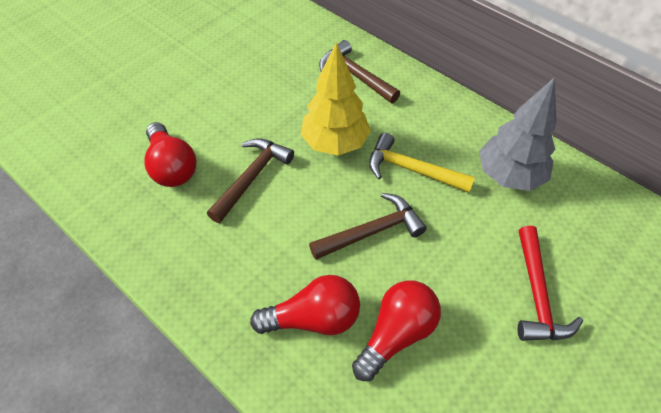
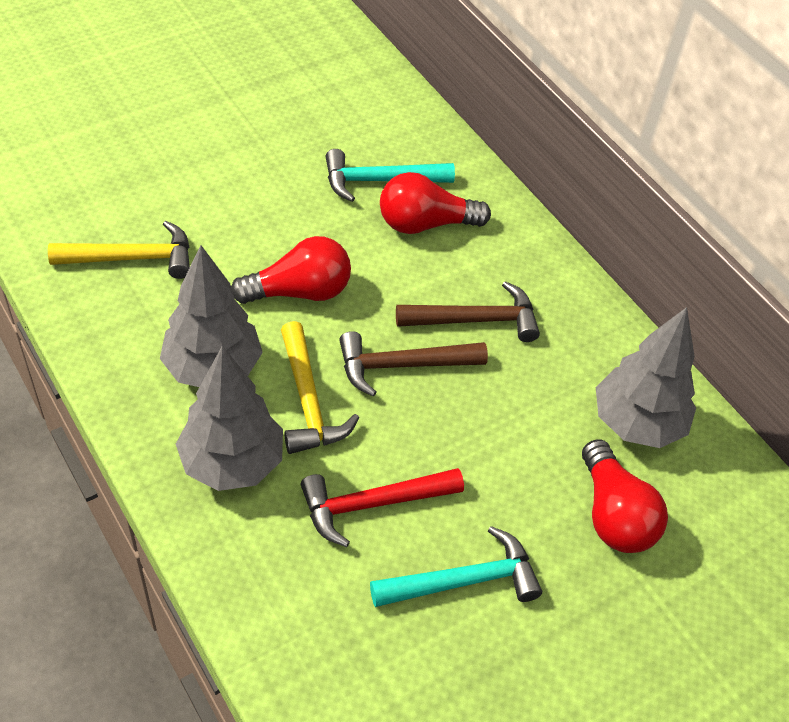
brown hammer: [207,138,294,223] [309,193,427,260] [319,40,400,103] = 3 -> [339,331,488,397] [396,281,540,342] = 2
grey tree: [479,77,556,191] = 1 -> [160,245,263,387] [176,345,283,491] [596,307,696,448] = 3
turquoise hammer: none = 0 -> [325,149,455,202] [370,526,542,607] = 2
yellow hammer: [369,133,475,193] = 1 -> [48,221,190,279] [281,321,359,454] = 2
yellow tree: [301,42,371,156] = 1 -> none = 0

